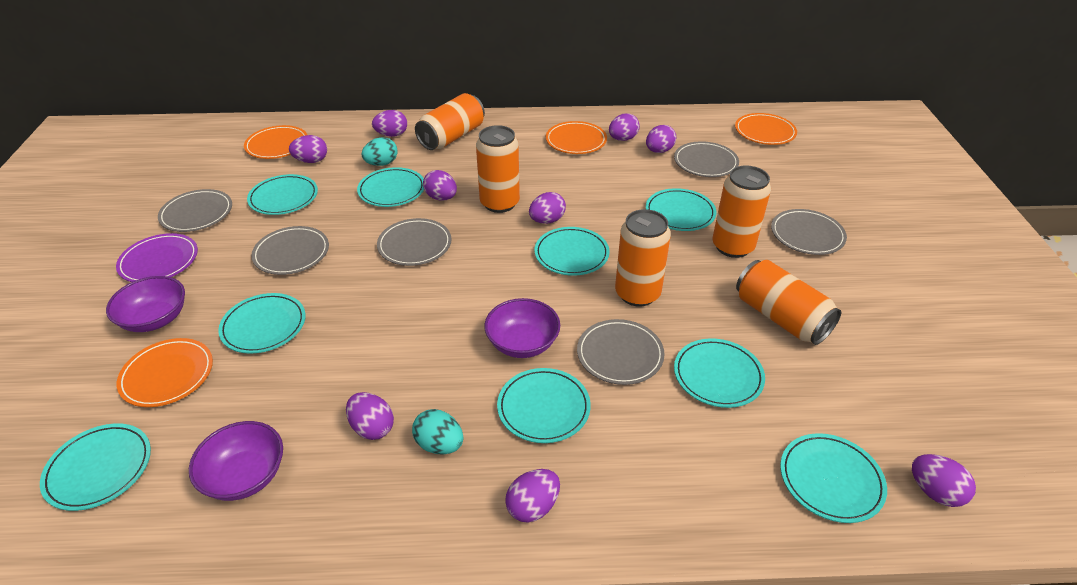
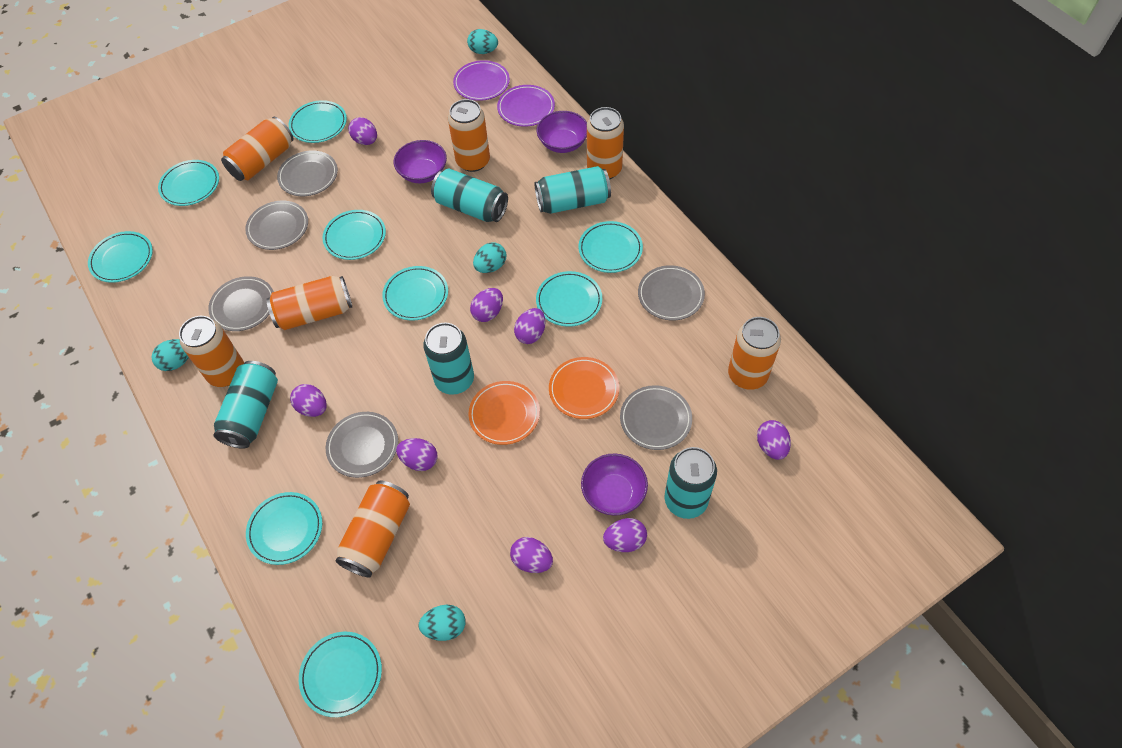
orange can: [415,93,485,150] [476,125,520,213] [615,209,671,307] [713,165,771,258] [736,260,841,345] = 5 -> [179,316,244,387] [221,117,294,181] [266,276,352,330] [335,481,410,577] [448,99,490,172] [587,107,624,179] [728,317,781,390] = 7
orange plate: [117,338,213,407] [244,125,307,159] [546,121,607,154] [735,113,797,145] = 4 -> [469,381,540,445] [549,357,619,419] = 2
purple egg: [289,135,327,163] [346,392,394,440] [372,110,407,137] [423,170,457,201] [505,469,560,522] [529,192,566,224] [609,113,640,141] [646,125,676,153] [912,454,976,507] = 9 -> [290,384,327,417] [348,117,377,145] [396,438,438,471] [470,288,503,322] [510,537,553,573] [514,308,546,344] [603,518,647,552] [757,420,791,460] = 8
purple plate: [116,233,198,282] = 1 -> [453,60,510,101] [497,85,555,127] = 2
turquoise can: none = 0 -> [213,361,278,449] [423,323,474,395] [431,168,508,222] [534,166,611,214] [665,447,717,519] = 5
turquoise egg: [362,137,398,166] [412,409,463,455] = 2 -> [151,339,189,371] [418,605,466,641] [467,29,498,54] [473,242,506,273] = 4

